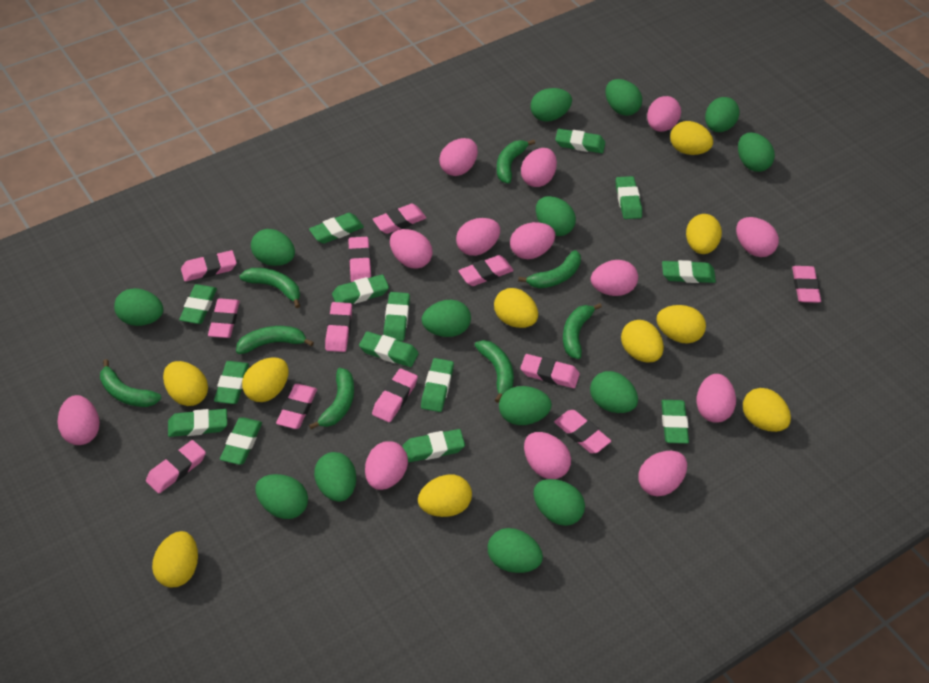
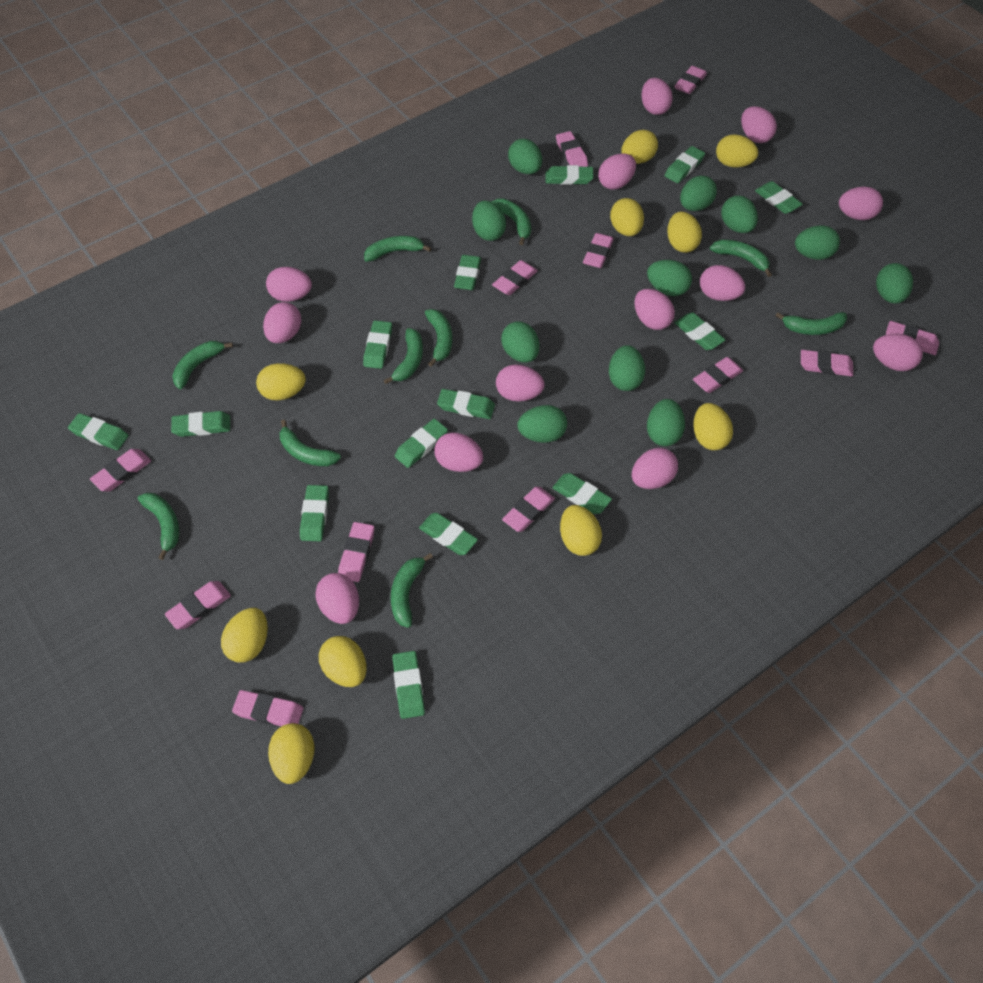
green banana: [100,359,161,407] [236,326,314,354] [240,268,300,308] [309,368,354,429] [475,340,514,403] [497,140,535,184] [518,250,581,288] [563,303,602,359] = 8 -> [138,493,179,560] [172,341,233,389] [280,420,341,466] [364,236,431,262] [384,328,423,384] [391,553,433,628] [425,309,452,367] [492,199,531,245] [710,240,772,277] [776,312,847,335] = 10
green egg: [114,288,163,326] [251,229,295,266] [256,474,308,519] [314,452,356,502] [422,300,471,337] [488,528,543,573] [499,386,552,425] [530,88,572,122] [534,479,585,526] [536,196,576,236] [590,371,638,413] [605,79,642,116] [705,97,740,132] [738,133,775,172] = 14 -> [472,201,506,241] [501,321,539,363] [508,139,542,174] [517,405,567,443] [609,345,645,391] [647,260,692,296] [647,399,685,446] [680,175,717,211] [721,195,758,233] [795,226,840,260] [876,263,913,303] = 11

